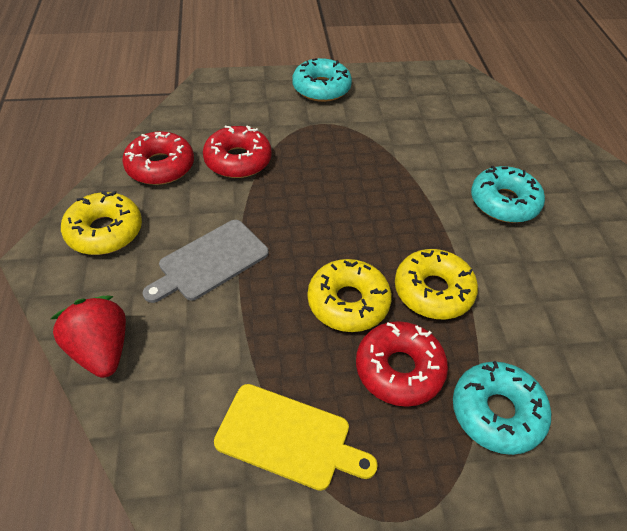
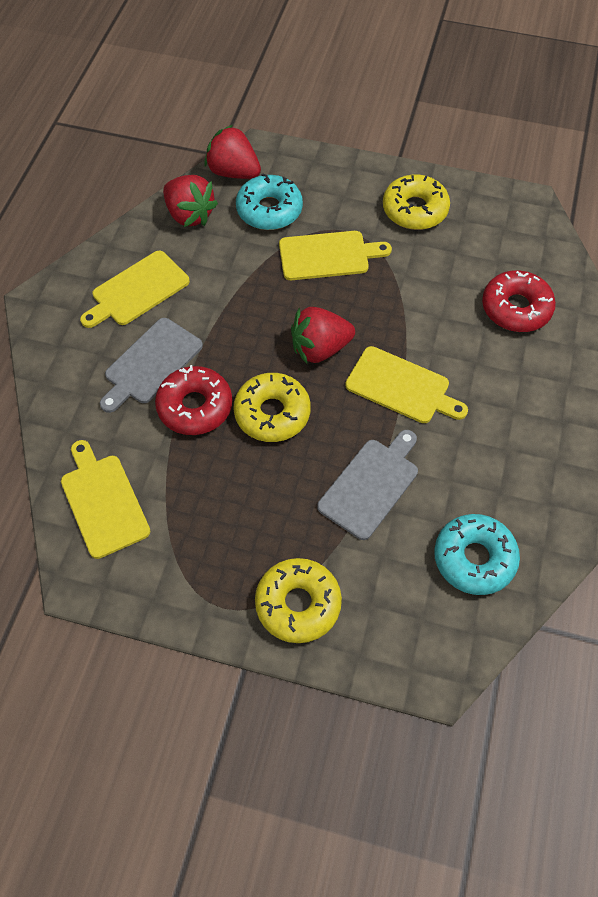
grey cutting board: [142,220,269,303] = 1 -> [100,318,203,413] [317,430,418,540] = 2
red donut: [122,131,194,185] [203,126,272,178] [356,321,448,407] = 3 -> [155,365,232,435] [482,270,556,332] = 2
red strawberry: [51,295,126,378] = 1 -> [163,175,218,227] [204,125,261,179] [291,307,355,364] = 3
turquoise donut: [292,58,352,102] [453,361,551,455] [471,166,545,223] = 3 -> [236,173,303,230] [434,514,520,595] = 2
yellow cutting board: [214,384,378,491] = 1 -> [61,440,150,559] [80,251,190,328] [279,231,392,280] [345,346,468,423] = 4

